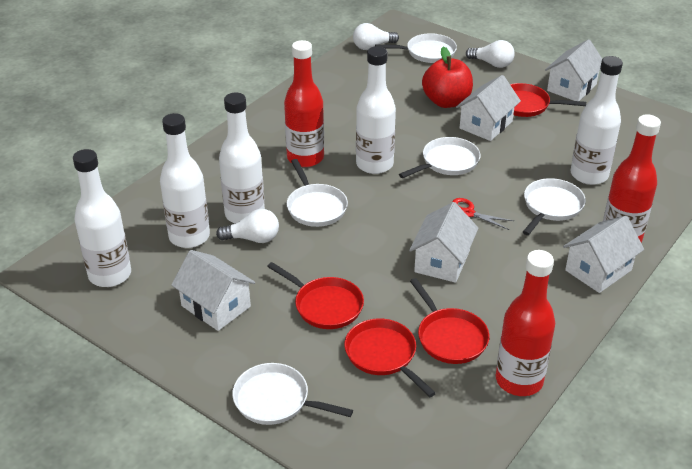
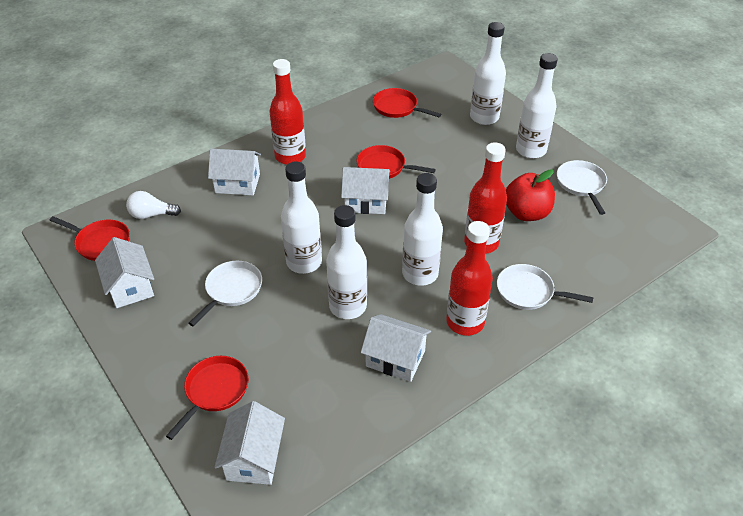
red scissors: [452,198,514,230] = 1 -> none = 0
white light bulb: [216,209,279,243] [353,23,399,50] [466,40,515,68] = 3 -> [126,191,181,219] = 1
white pan: [232,363,353,425] [287,159,348,227] [375,33,457,63] [399,137,481,178] [523,178,586,235] = 5 -> [188,261,262,326] [497,264,594,310] [557,160,607,215] = 3

